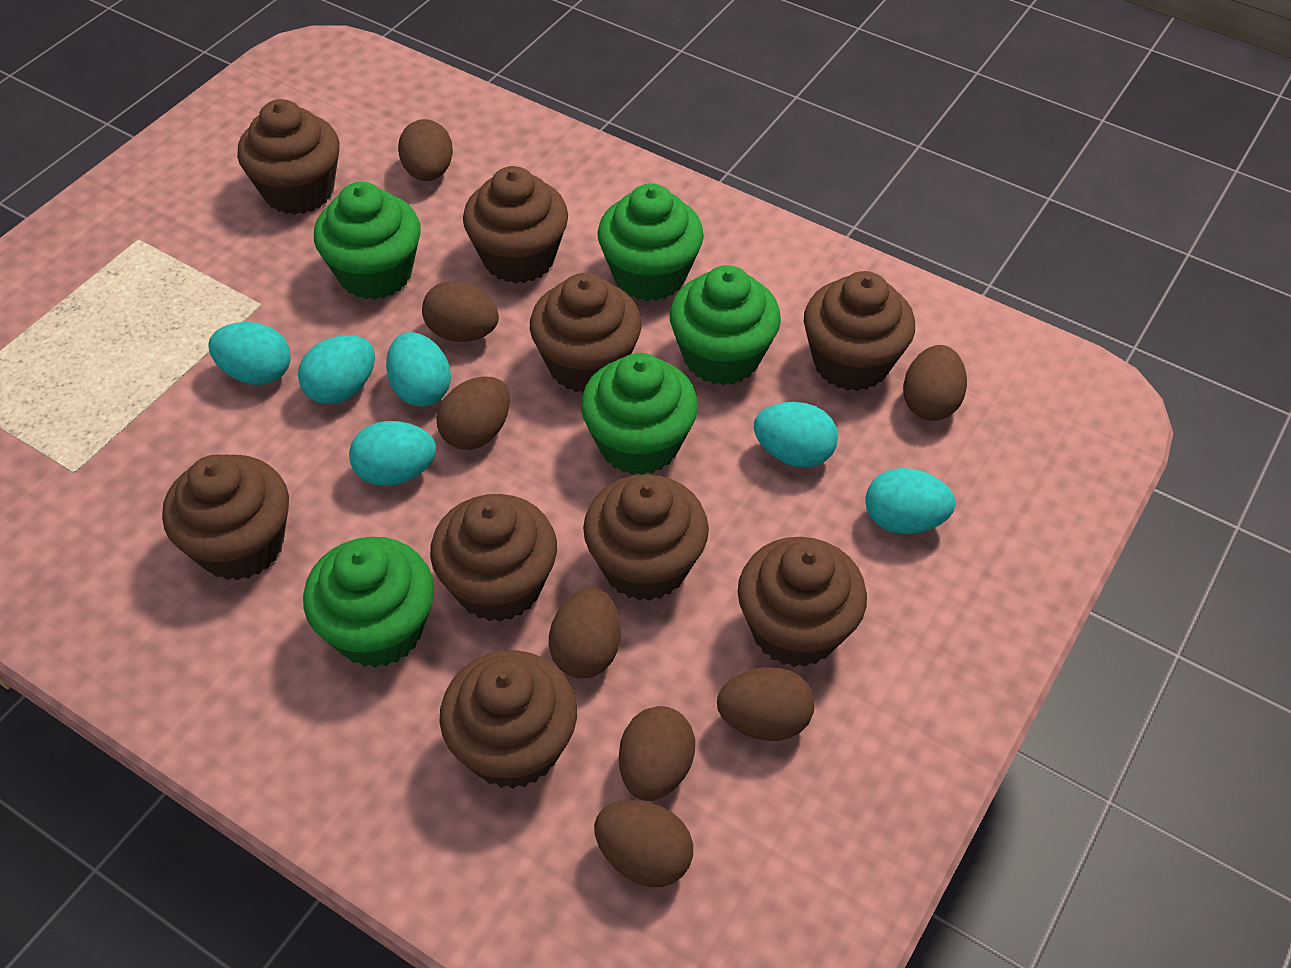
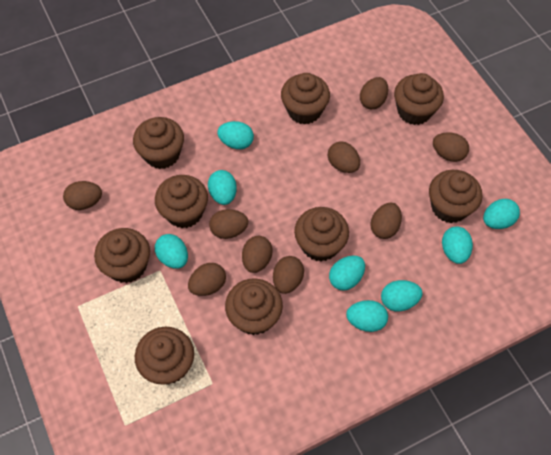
brown egg: [398,119,453,181] [422,281,499,342] [437,377,510,450] [549,587,621,678] [594,800,693,887] [619,706,695,801] [717,667,815,741] [903,345,967,421] = 8 -> [63,181,102,210] [188,263,226,296] [209,209,248,239] [242,236,273,273] [273,256,304,294] [328,141,360,173] [360,77,388,109] [370,203,402,239] [433,132,469,162] = 9
green cupcake: [303,537,434,668] [314,182,421,300] [581,353,698,475] [598,183,704,301] [670,265,781,385] = 5 -> none = 0
turquoise egg: [208,322,291,385] [298,335,375,404] [349,421,436,486] [386,332,451,407] [754,402,838,468] [865,468,956,534] = 6 -> [155,234,188,269] [208,170,237,205] [217,121,254,149] [329,255,365,291] [346,300,388,332] [381,280,422,312] [442,226,473,264] [483,199,520,229] = 8

